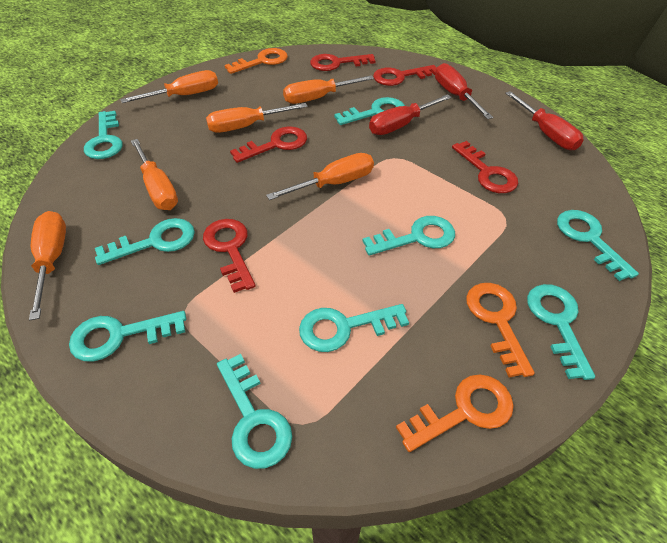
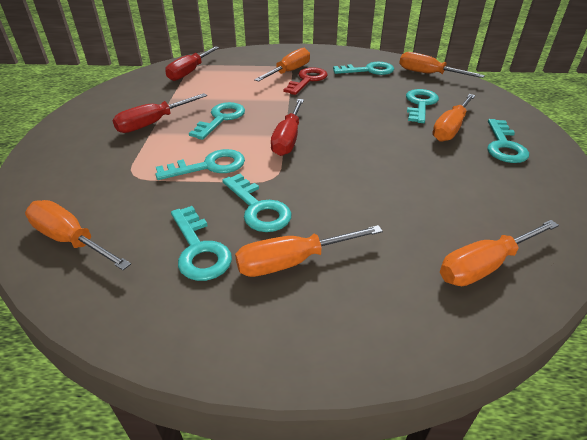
orange key: [225,48,288,74] [396,375,514,452] [466,283,535,378] = 3 -> none = 0
red key: [203,219,256,293] [230,126,307,163] [310,54,376,71] [373,65,437,86] [452,141,518,193] = 5 -> [283,67,327,95] = 1
turquoise key: [69,311,186,362] [84,111,123,159] [95,218,195,265] [217,354,292,469] [299,304,409,352] [334,97,405,125] [363,216,455,256] [527,284,595,380] [557,210,639,281] = 9 -> [155,149,245,180] [171,206,232,281] [189,102,245,140] [222,174,291,232] [333,62,394,75] [406,89,439,123] [487,119,529,163] = 7

